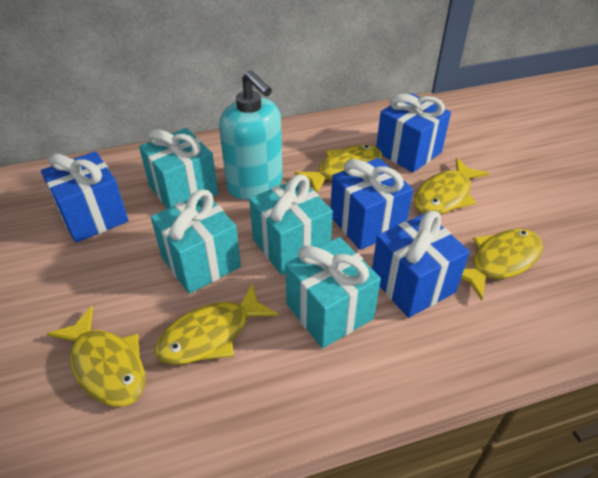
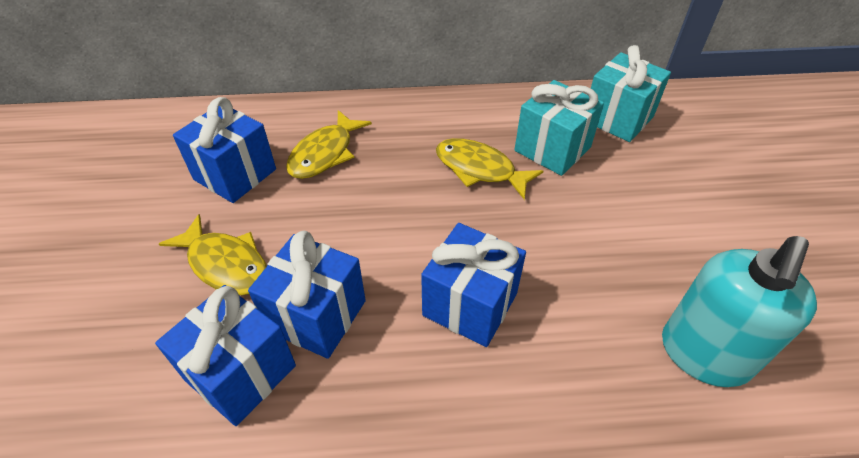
turquoise gift: [139,128,218,209] [151,189,241,294] [249,174,333,275] [285,237,381,348] = 4 -> [515,80,604,176] [591,45,671,142] = 2
yellow fish: [47,306,145,407] [154,283,279,365] [294,145,382,193] [414,158,489,214] [461,229,543,301] = 5 -> [159,214,267,295] [286,110,372,179] [436,138,543,200] = 3

